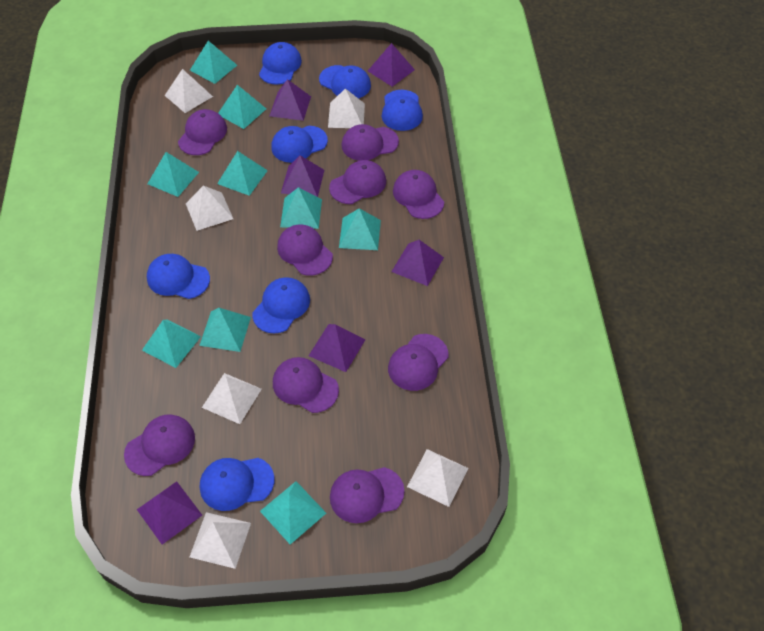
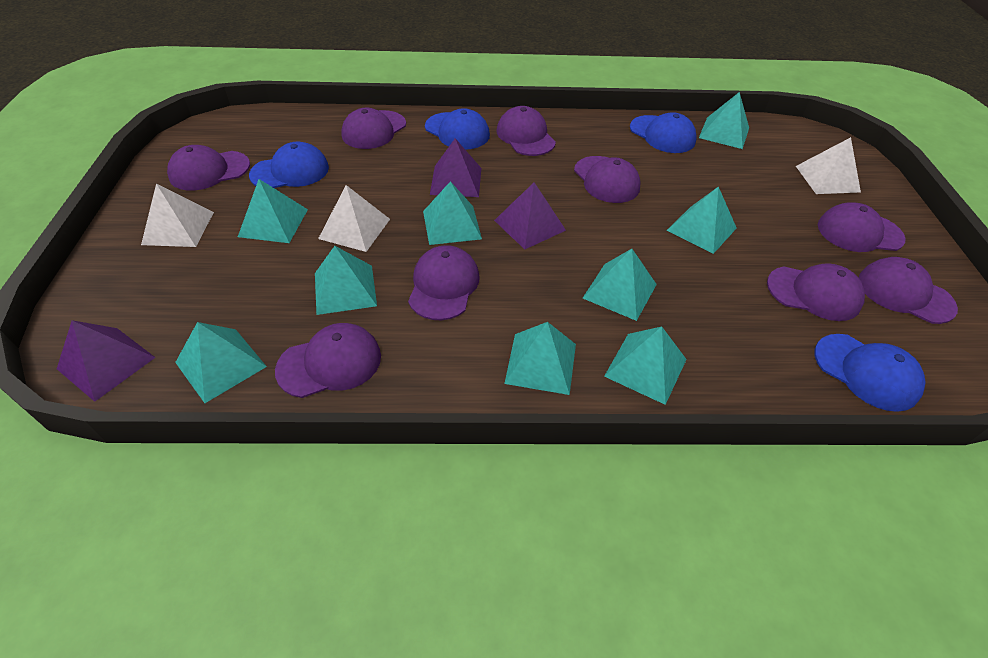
blue cap: [147,254,210,299] [200,458,275,511] [252,277,310,334] [259,42,302,85] [271,126,328,163] [319,65,371,99] [382,90,423,131] = 7 -> [249,142,329,188] [425,108,490,150] [630,112,697,153] [815,334,926,412] = 4
purple pyramid: [137,481,202,545] [269,79,311,121] [281,155,324,197] [309,324,365,372] [368,43,415,87] [391,240,444,286] = 6 -> [57,320,156,402] [430,138,481,197] [494,183,566,249] = 3
white pyramid: [165,69,213,113] [186,186,233,231] [189,512,251,569] [202,373,262,424] [328,88,365,128] [407,449,468,507] = 6 -> [141,184,214,247] [318,185,390,252] [796,137,861,194] = 3

